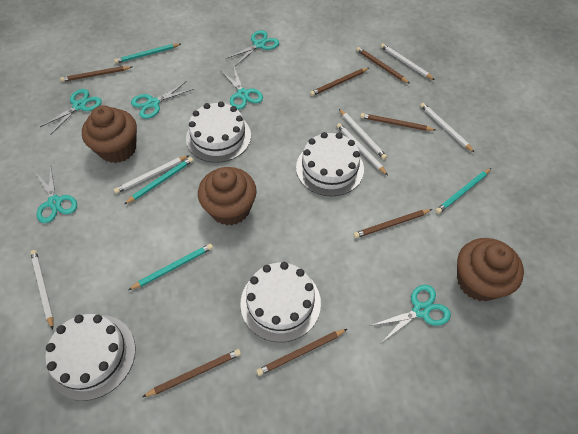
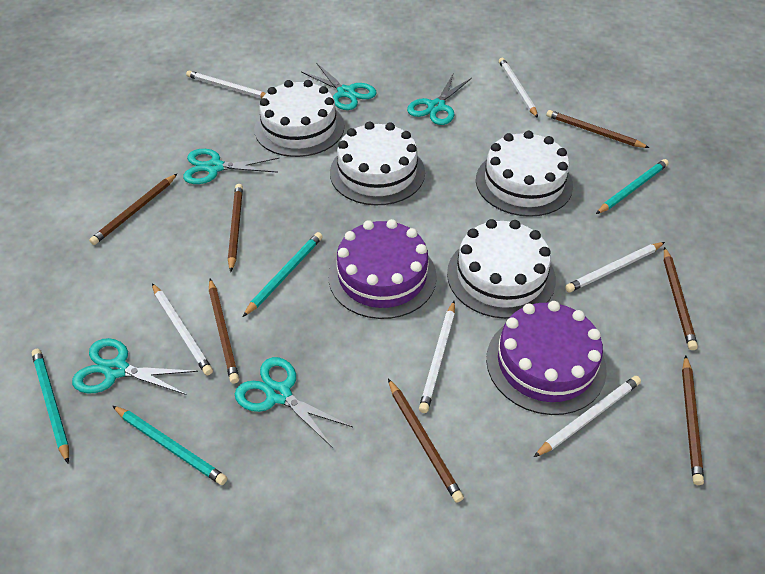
brown cupcake: [82,106,137,163] [198,167,257,226] [457,238,524,301] = 3 -> none = 0
purple cake: none = 0 -> [329,219,437,319] [486,301,607,415] = 2
turquoise scissors: [34,165,77,223] [40,89,102,135] [131,82,194,119] [221,67,263,110] [226,30,279,65] [370,285,451,344] = 6 -> [72,338,198,395] [183,149,279,184] [235,357,353,448] [301,63,377,110] [407,74,472,125] = 5

